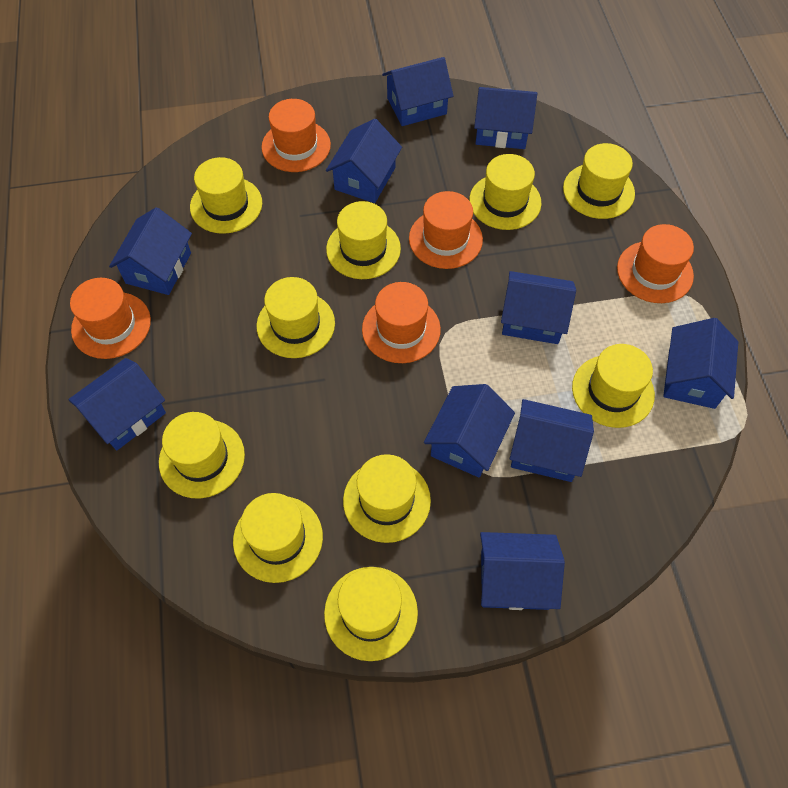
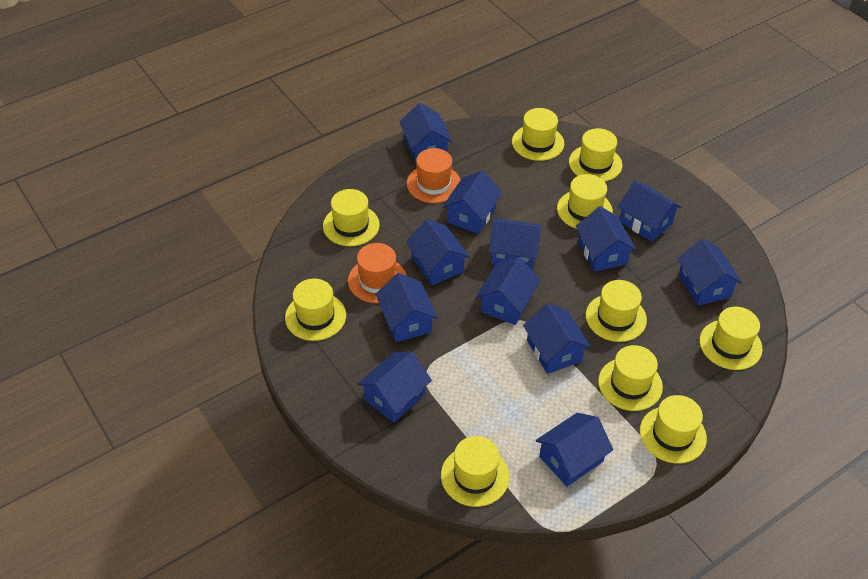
blue house: [68,358,166,450] [109,207,192,295] [326,119,402,203] [382,57,453,126] [424,384,515,478] [474,87,537,149] [480,532,565,610] [501,271,576,344] [510,399,594,482] [663,318,738,409] = 10 -> [358,351,432,423] [375,273,438,342] [400,103,452,163] [406,219,470,285] [442,170,502,234] [476,257,540,325] [489,218,542,270] [523,303,591,374] [536,413,613,487] [576,206,637,272] [618,180,682,242] [677,239,742,306] = 12
orange hat: [70,278,151,359] [261,99,331,172] [362,282,441,363] [409,191,483,269] [617,224,694,303] = 5 -> [348,243,407,303] [407,148,460,203] = 2

